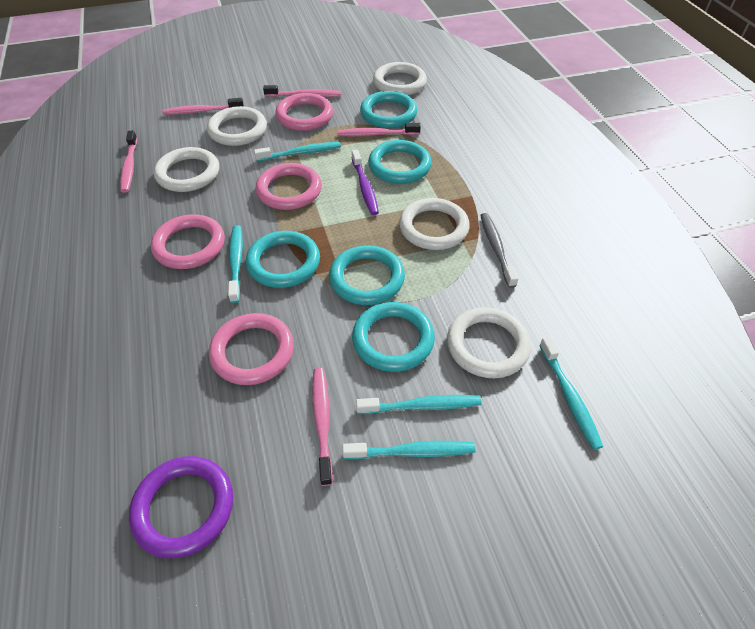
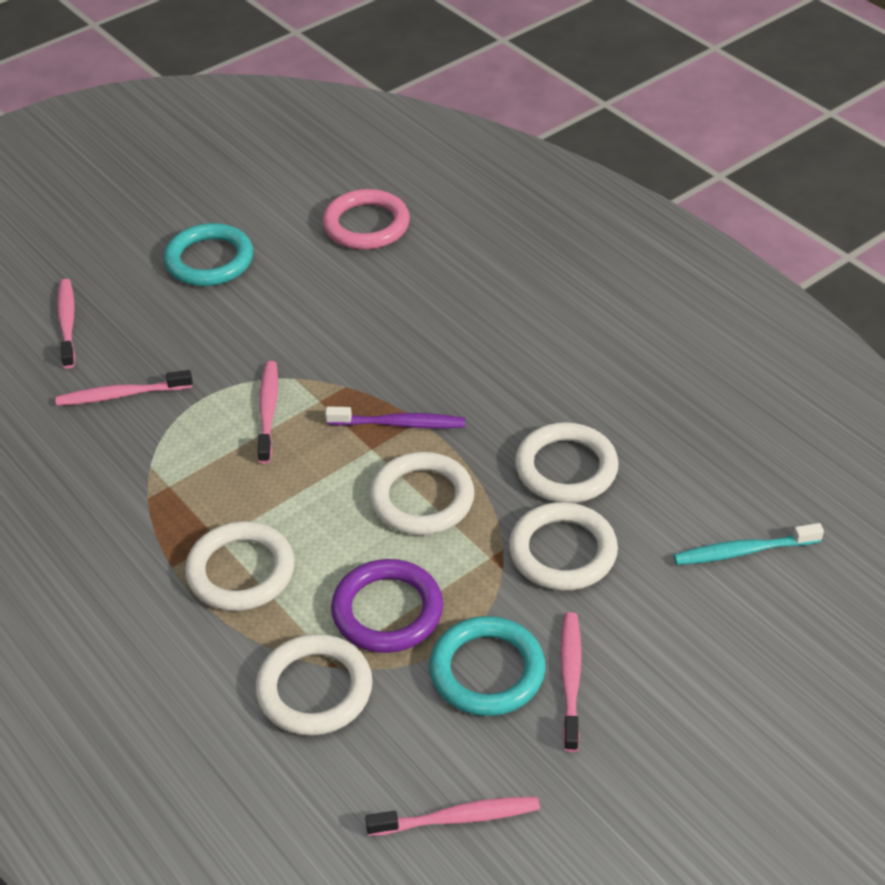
grey toothbrush: [480,213,518,288] = 1 -> none = 0
pink ring: [151,214,225,269] [209,313,294,385] [255,163,322,210] [275,93,333,131] = 4 -> [322,189,410,250] = 1
turquoise ring: [246,231,320,288] [329,245,405,305] [352,302,435,372] [360,91,417,128] [368,140,432,184] = 5 -> [164,223,253,286] [429,616,545,716] = 2
turquoise toothbrush: [228,225,243,303] [254,142,341,161] [342,441,476,460] [356,395,482,414] [539,337,603,450] = 5 -> [673,523,824,565] = 1

